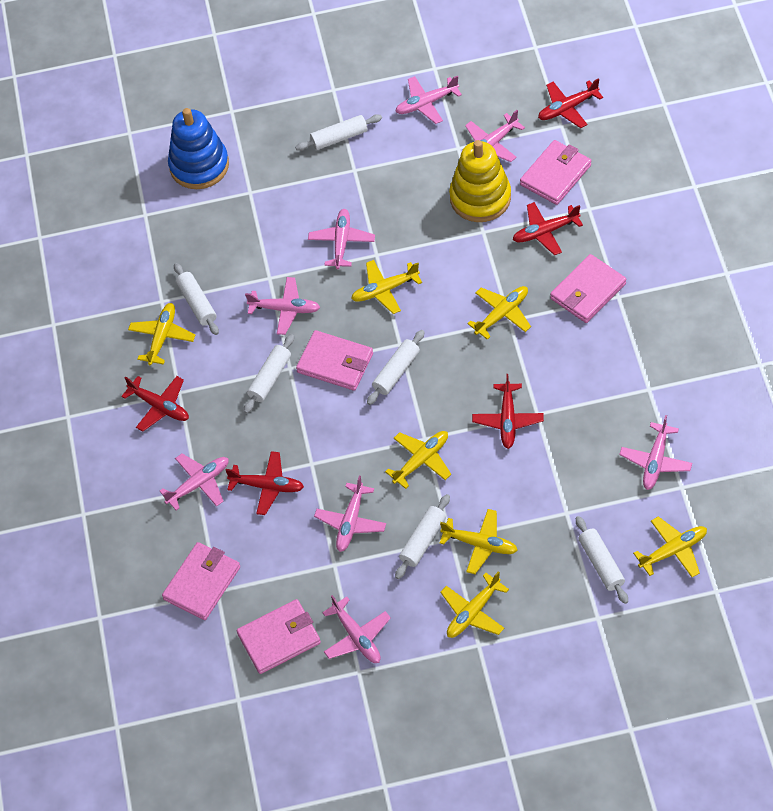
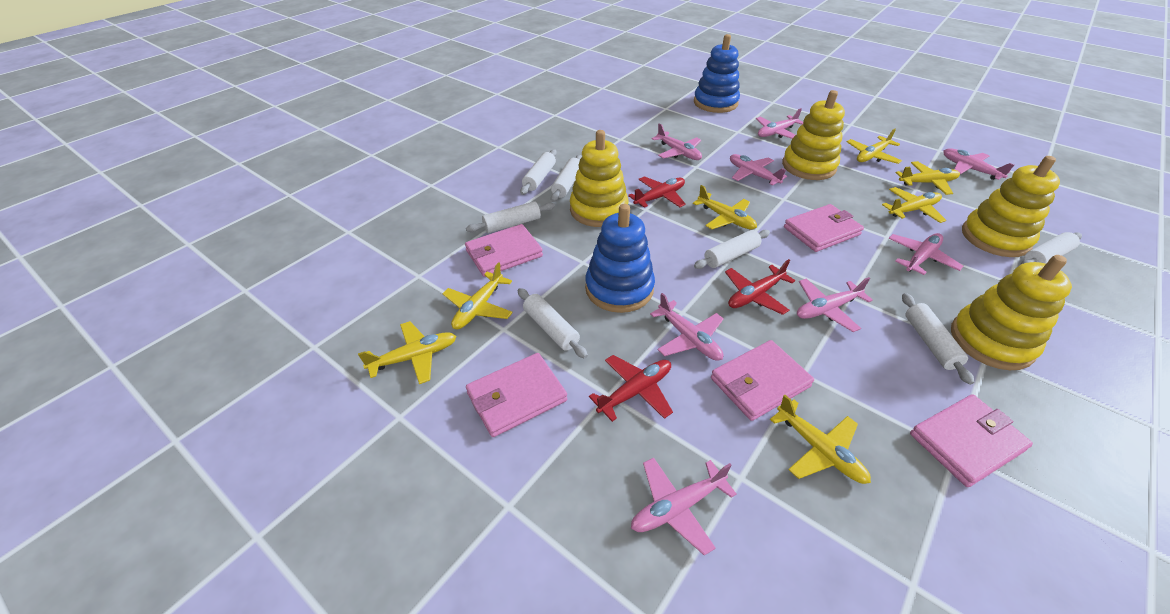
blue stacking toy: [168,108,229,189] = 1 -> [585,204,655,313] [694,34,740,113] = 2
red plane: [121,376,189,432] [225,451,304,515] [472,374,544,449] [513,202,583,255] [538,78,603,128] = 5 -> [589,355,673,422] [628,176,686,208] [725,259,795,315] = 3
white rolling pin: [174,263,219,335] [244,334,294,414] [295,114,382,151] [367,330,425,405] [395,494,450,579] [576,516,628,604] = 6 -> [466,201,555,233] [517,288,588,359] [520,149,557,195] [551,155,582,202] [694,230,770,269] [902,293,974,385] [1021,232,1082,264] = 7
yellow stacking toy: [449,140,511,222] = 1 -> [570,130,629,227] [782,90,845,180] [951,255,1072,370] [962,156,1060,257] = 4

